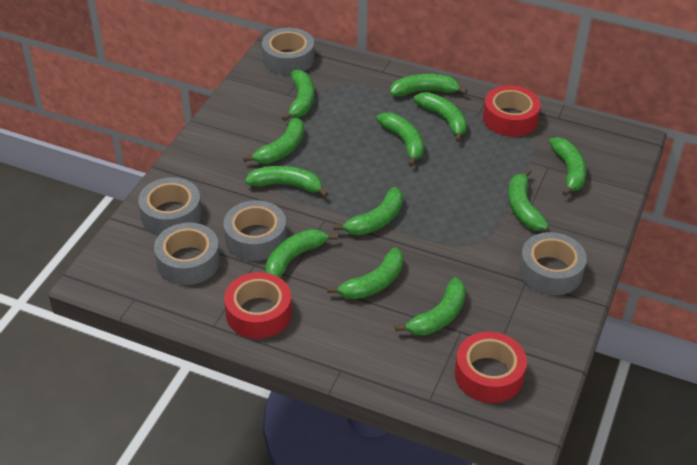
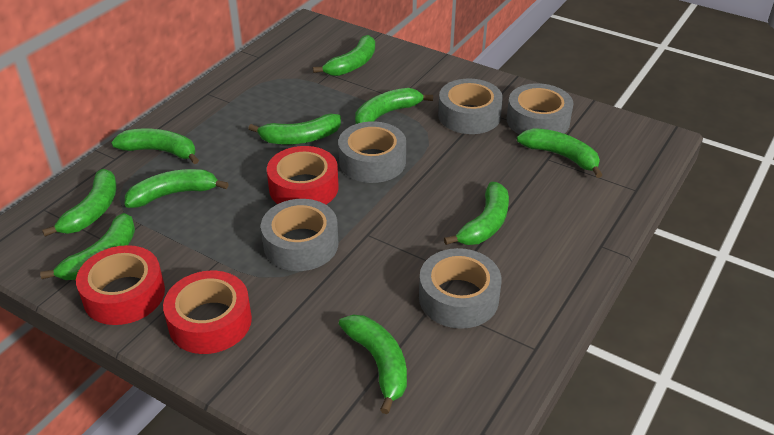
green banana: [243,117,304,164] [245,166,329,197] [265,229,338,278] [282,69,314,121] [327,247,404,299] [333,187,403,235] [376,113,424,167] [390,74,468,97] [395,277,466,336] [414,92,467,142] [508,168,548,231] [549,137,587,196] = 12 -> [40,213,135,280] [42,169,117,237] [111,129,199,164] [124,169,228,208] [248,113,341,145] [313,35,375,76] [339,315,407,414] [355,88,433,124] [444,182,509,245] [517,128,602,178] = 10

